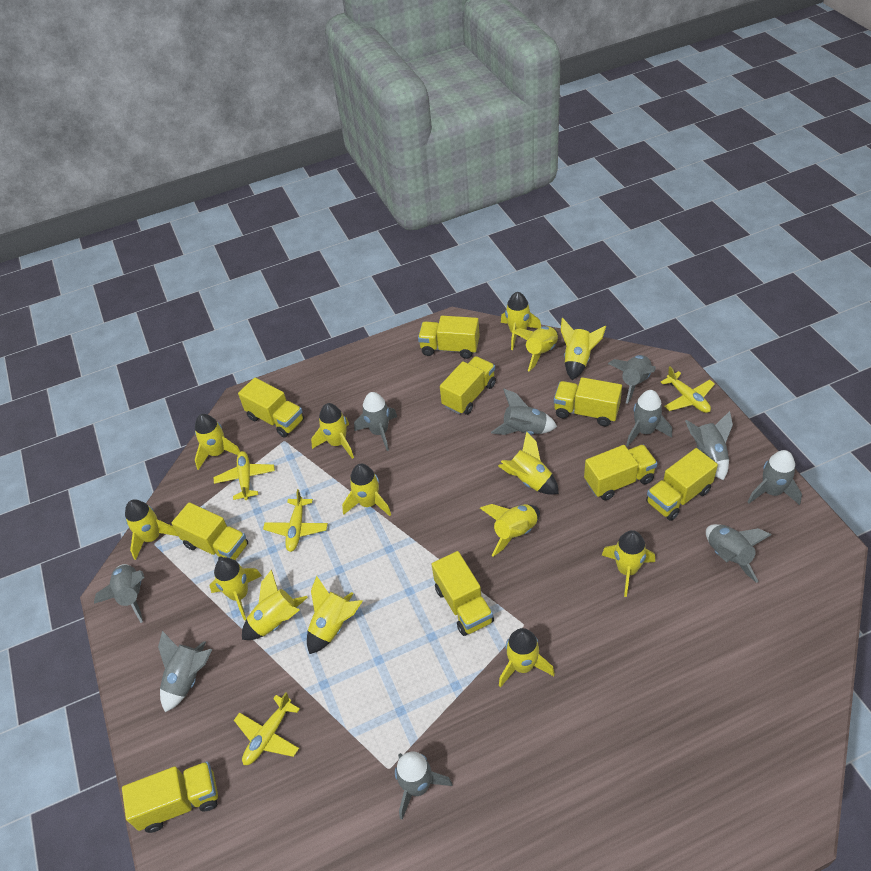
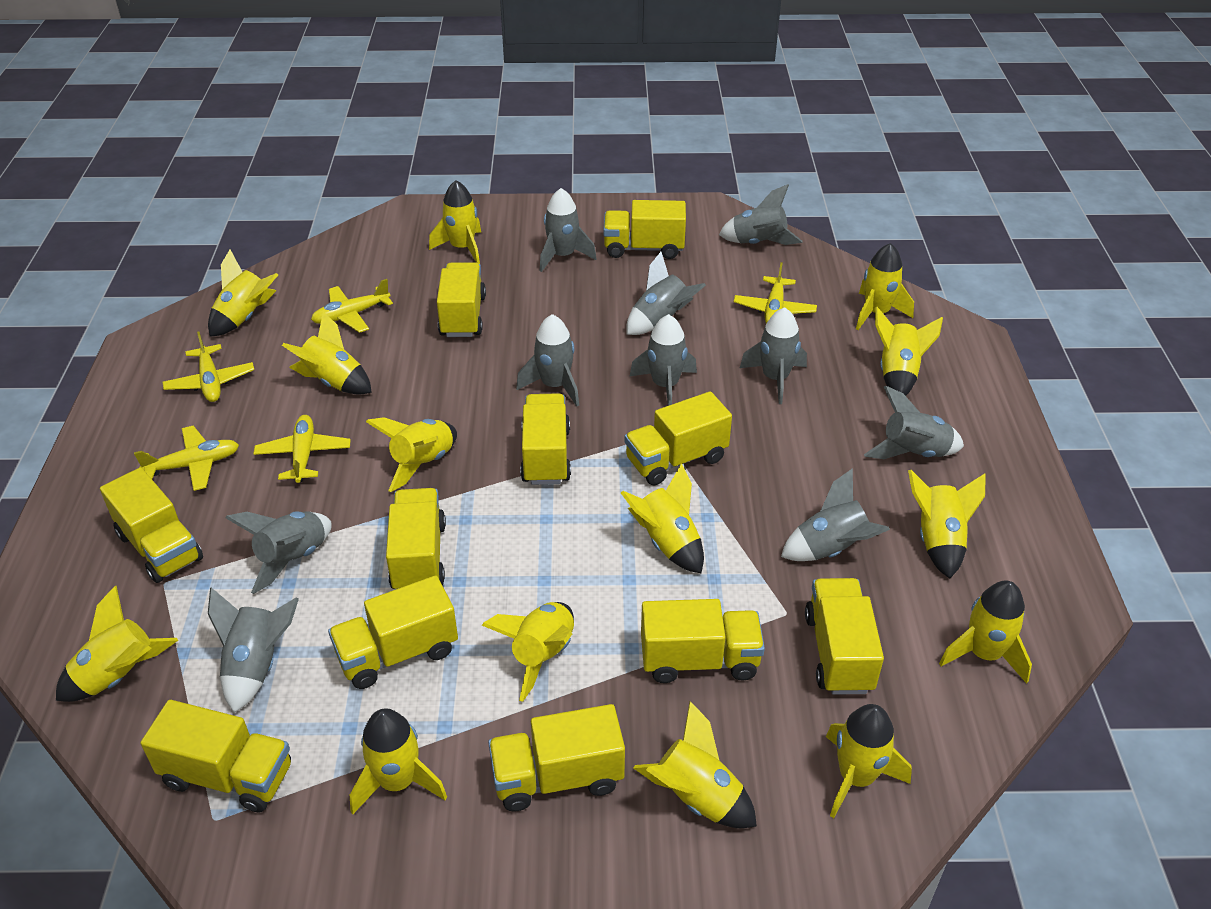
yellow plane: [214,451,275,500] [234,692,300,765] [263,489,328,552] [661,366,715,413] = 4 -> [134,426,239,491] [162,332,254,402] [253,415,351,483] [311,279,393,333] [734,262,817,323] = 5
yellow truck: [122,762,218,833] [172,502,248,560] [238,378,304,438] [418,316,480,359] [432,551,494,636] [440,356,496,415] [554,377,622,426] [584,445,658,500] [646,448,718,521] = 9 -> [100,467,203,583] [140,700,291,813] [328,575,458,689] [386,488,446,589] [437,262,486,337] [488,704,625,812] [520,393,571,485] [603,200,686,259] [624,391,732,485] [641,599,765,683] [805,578,884,695] = 11

